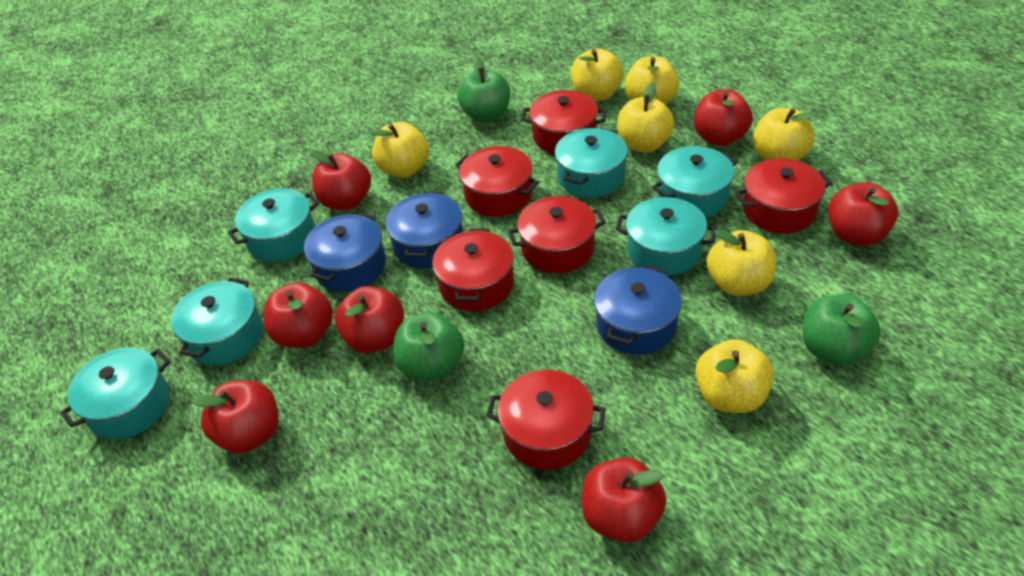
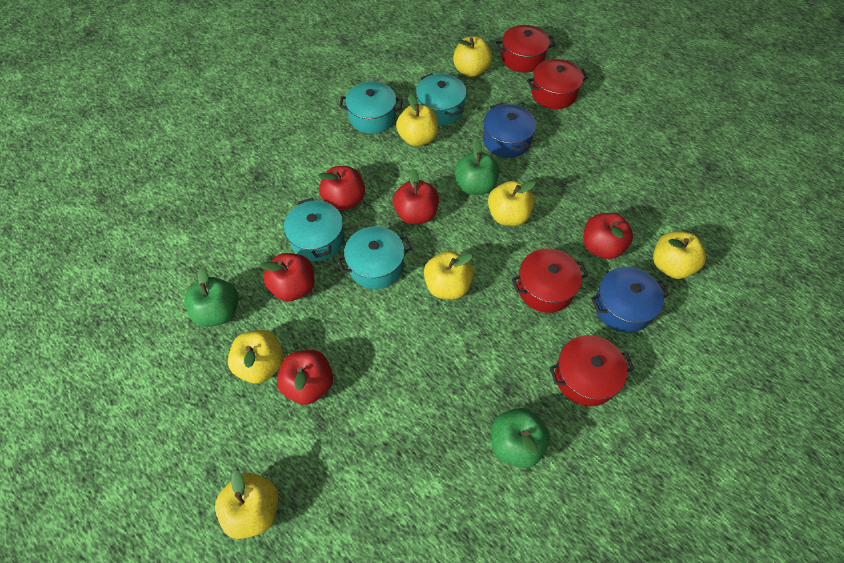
blue pot: [304,212,386,292] [385,191,463,268] [594,265,682,355] = 3 -> [483,103,536,158] [591,267,669,333] = 2
red apple: [192,380,279,454] [264,282,333,348] [310,149,371,210] [335,286,404,353] [582,458,666,542] [694,89,753,146] [828,182,898,246] = 7 -> [260,253,314,302] [277,350,333,405] [318,166,365,211] [393,168,439,224] [583,213,633,259] = 5
red pot: [432,229,514,311] [455,146,539,217] [486,370,606,470] [508,196,606,273] [521,90,607,154] [735,158,832,233] = 6 -> [496,25,555,73] [511,248,588,313] [527,59,588,109] [549,335,634,407] = 4
turquoise pot: [60,347,170,440] [171,278,263,365] [228,188,319,262] [555,127,628,197] [615,197,717,276] [652,146,737,217] = 6 -> [284,198,344,261] [337,226,412,289] [339,82,403,134] [416,73,467,125] = 4

